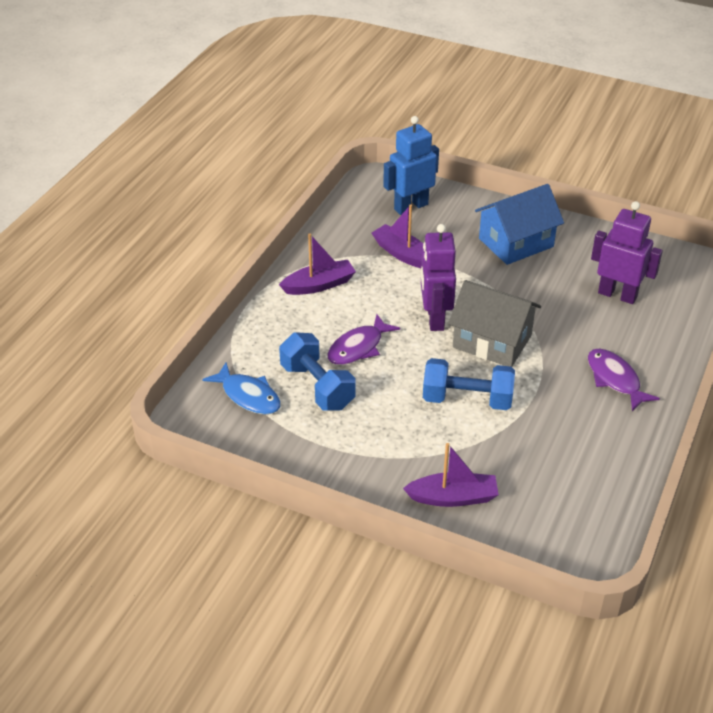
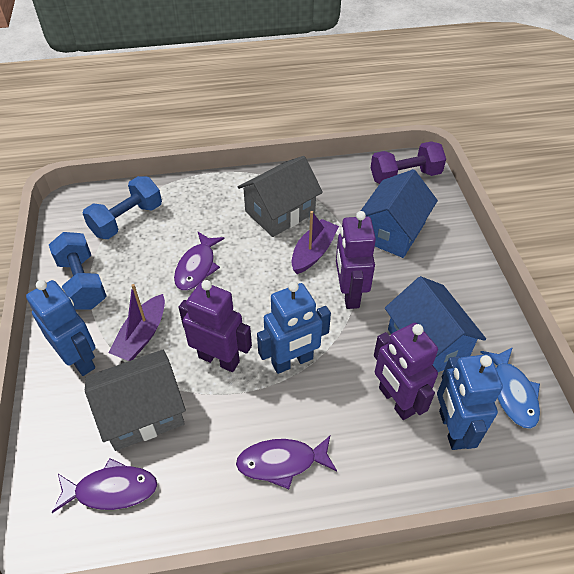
blue house: [475,184,564,265] = 1 -> [361,169,438,258] [385,276,486,372] = 2
blue robot: [383,116,439,215] = 1 -> [26,280,96,376] [257,282,331,374] [437,354,503,450] = 3
grey house: [448,280,541,367] = 1 -> [85,350,186,451] [238,156,323,237] = 2
purple boat: [279,233,356,295] [372,204,424,268] [403,443,499,507] = 3 -> [108,284,165,361] [291,211,339,274] = 2
purple dumbbell: none = 0 -> [371,141,446,184] = 1
purple fish: [327,314,400,365] [588,349,660,411] = 2 -> [52,458,158,513] [174,232,225,291] [236,436,337,489] = 3
purple robot: [421,224,456,331] [591,201,663,304] = 2 -> [179,280,252,372] [336,211,376,309] [374,323,438,420] = 3

